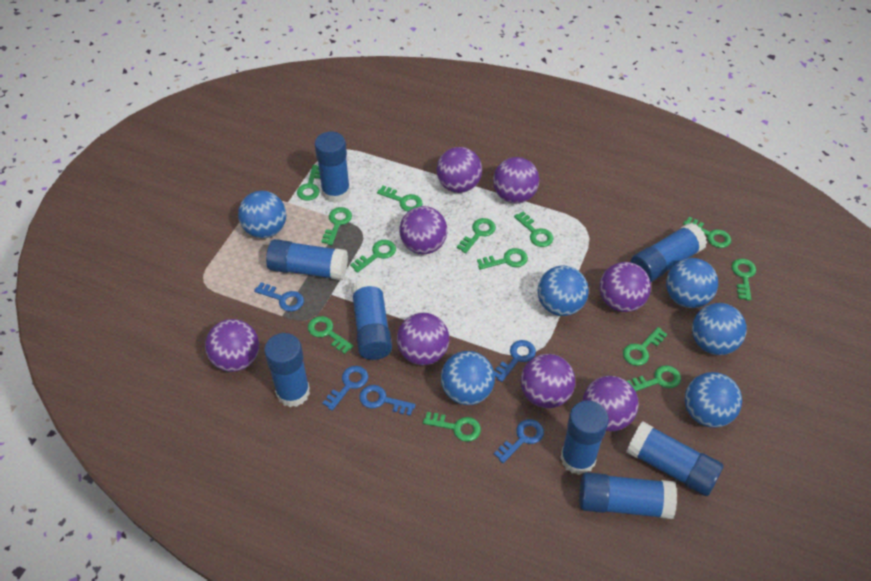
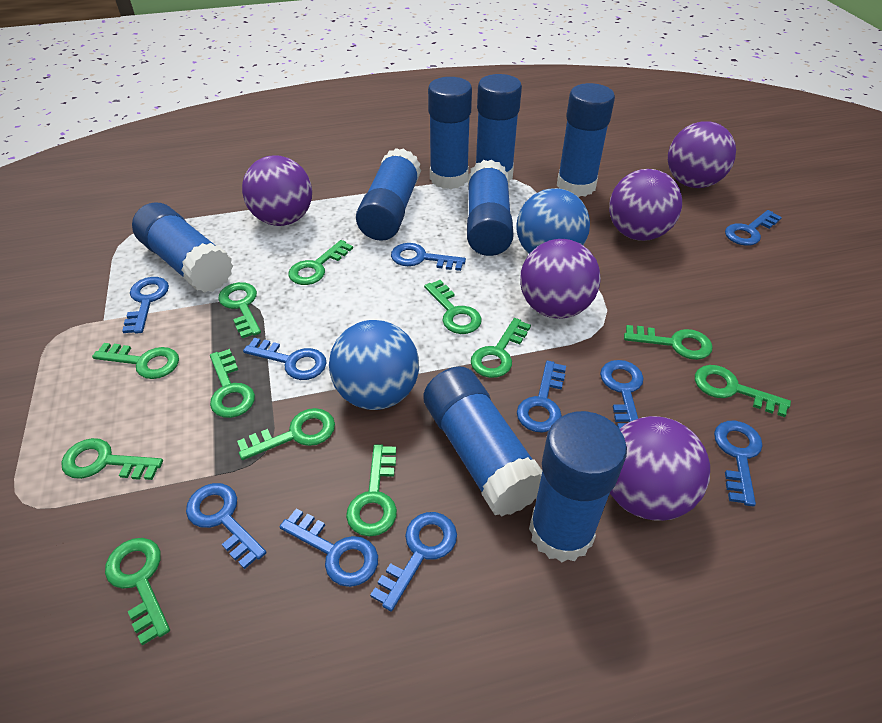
blue ball: [238,191,286,238] [441,351,495,405] [538,265,589,316] [666,258,718,308] [685,372,742,428] [692,303,746,355] = 6 -> [329,320,419,410] [517,188,590,254] = 2
blue key: [254,282,304,312] [322,366,368,411] [359,385,416,416] [494,340,536,382] [494,419,544,463] = 5 -> [122,277,169,334] [186,483,267,569] [243,338,327,380] [279,508,378,587] [370,512,457,612] [391,243,466,271] [517,361,566,433] [600,360,644,429] [714,421,763,506] [725,210,782,246] = 10
green key: [297,165,320,201] [308,316,354,354] [321,207,352,245] [350,240,396,273] [377,186,423,212] [423,412,481,442] [457,218,496,253] [477,248,528,270] [514,211,553,247] [623,327,667,366] [627,365,681,391] [683,217,731,248] [731,258,756,301] = 13 -> [61,438,163,480] [92,343,179,379] [105,538,170,645] [210,349,255,418] [218,282,261,338] [237,408,335,460] [288,240,353,285] [346,444,397,537] [424,280,482,334] [471,318,531,378] [624,325,713,360] [695,365,791,417] = 12
purple ball: [205,319,259,372] [397,313,449,365] [399,206,447,254] [437,147,482,193] [493,157,539,203] [521,354,575,408] [582,376,639,431] [600,262,651,312] = 8 -> [242,156,312,226] [520,239,601,319] [609,169,682,241] [610,416,710,521] [668,121,736,188] = 5

